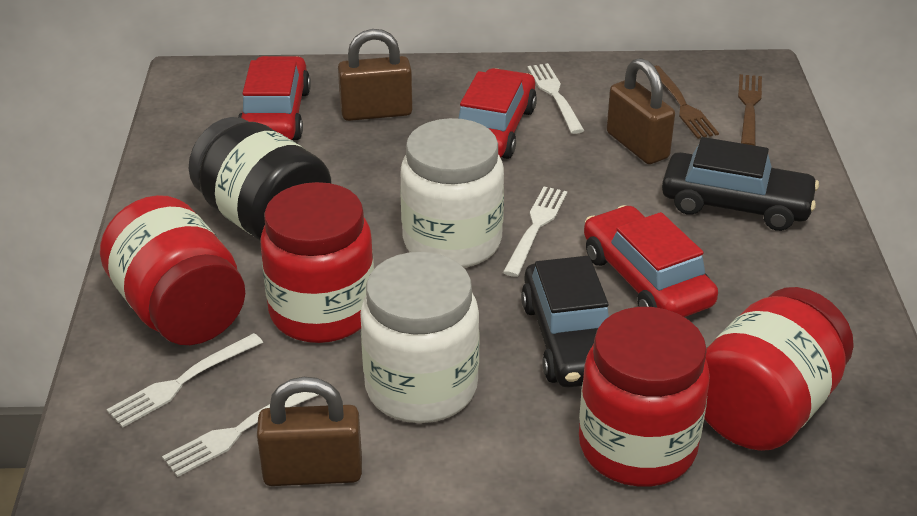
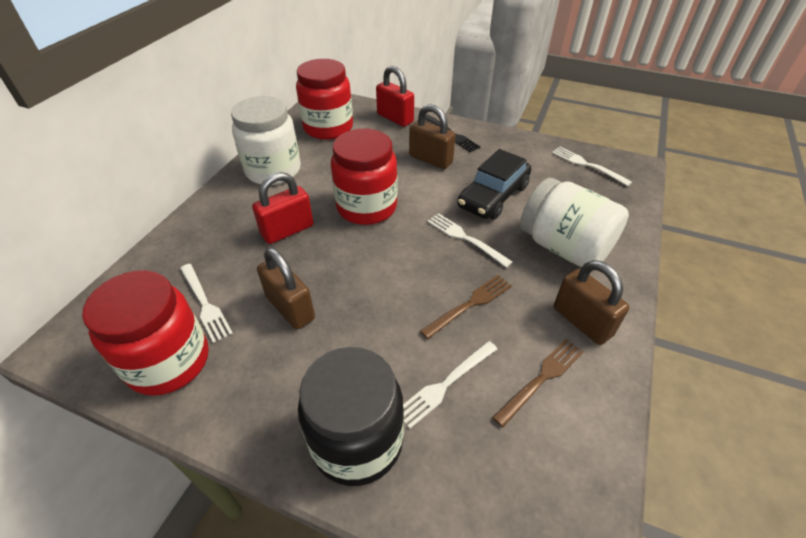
black car: [521,256,609,388] [662,137,819,231] = 2 -> [457,149,531,219] = 1
black fork: none = 0 -> [425,114,481,152] = 1
red car: [238,56,311,140] [458,68,537,159] [584,205,718,317] = 3 -> none = 0
red jar: [100,195,245,345] [261,182,374,343] [579,307,710,487] [704,287,854,451] = 4 -> [82,270,209,396] [296,59,353,140] [331,129,398,225] = 3
red padlock: none = 0 -> [252,172,314,244] [376,66,414,127] = 2

